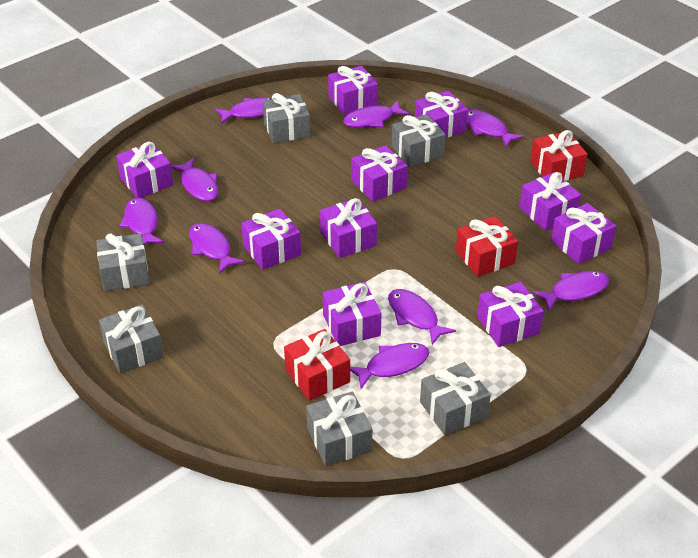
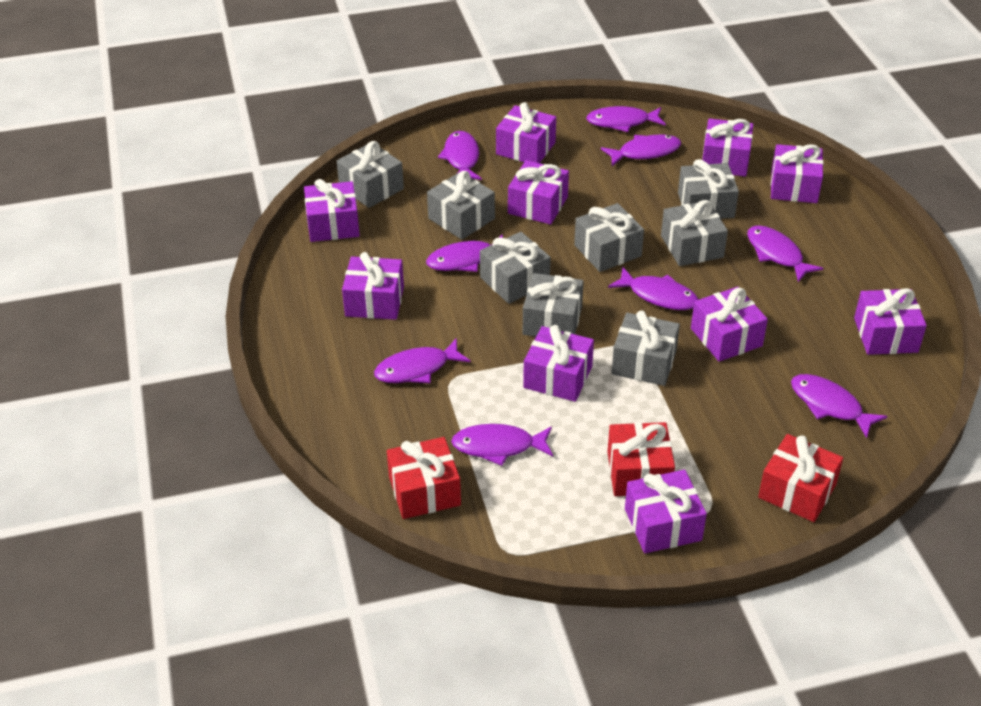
grey gift: [96,233,150,291] [99,304,164,373] [263,93,311,144] [306,392,372,466] [392,114,446,167] [420,362,491,435] = 6 -> [337,141,404,208] [427,171,495,240] [480,232,551,304] [523,273,584,337] [574,203,644,272] [612,311,680,386] [661,200,728,266] [678,159,739,219] = 8

